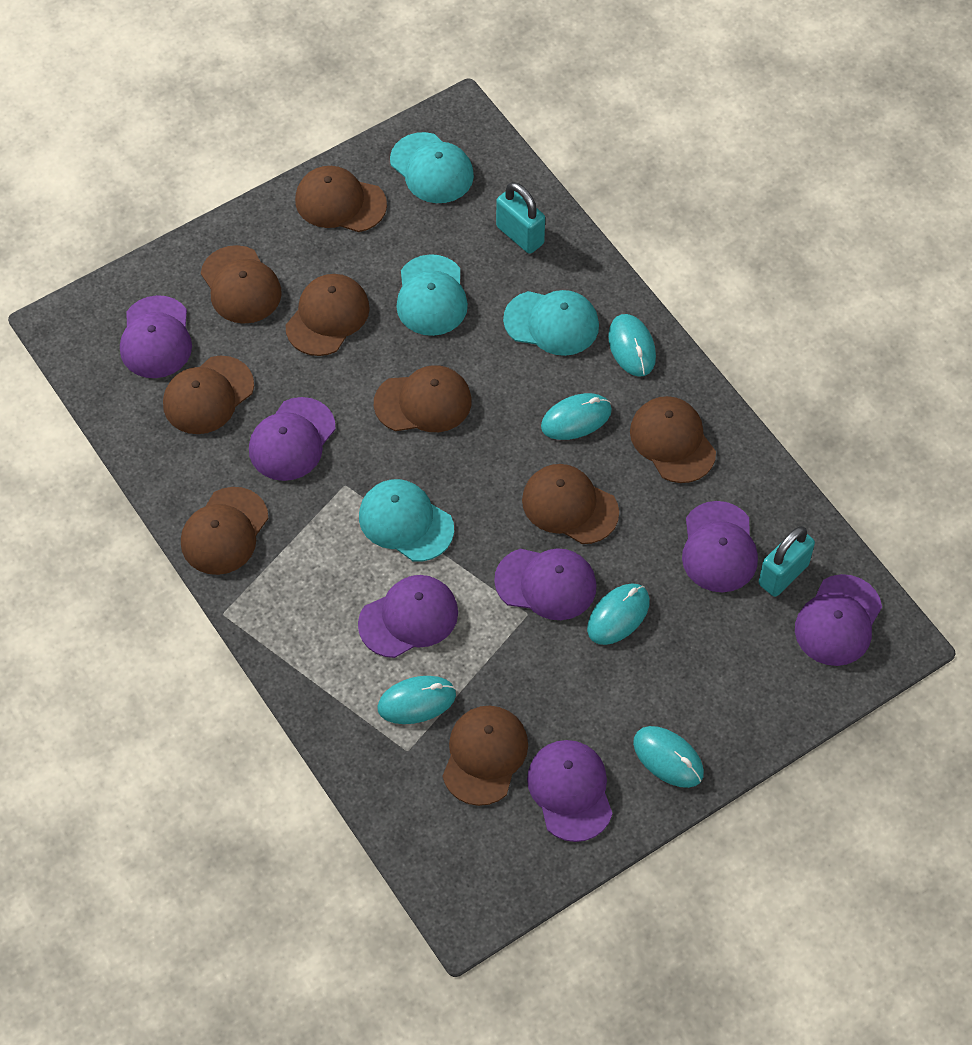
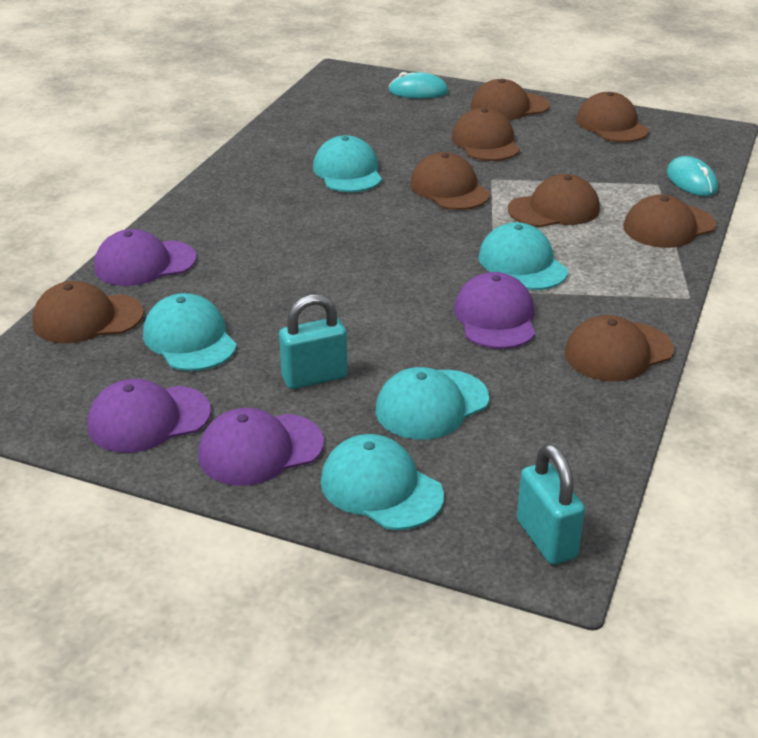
brown cap: [163,356,254,434] [181,487,269,575] [201,245,282,324] [285,274,370,356] [295,166,387,232] [374,365,472,432] [442,706,528,806] [522,464,619,544] [630,396,716,483] = 9 -> [32,281,144,343] [410,152,490,210] [452,108,520,161] [470,79,549,120] [508,174,600,227] [565,315,674,382] [576,92,649,142] [624,195,716,248] = 8
purple cap: [120,295,192,378] [249,397,336,481] [358,575,458,658] [494,548,597,620] [527,740,613,842] [682,501,758,592] [795,574,882,666] = 7 -> [87,379,211,453] [94,229,197,286] [198,408,324,486] [454,272,535,349] = 4
turquoise cap: [359,479,454,562] [390,132,474,203] [396,254,468,336] [503,290,599,356] = 4 -> [143,293,237,371] [313,135,382,192] [320,434,444,530] [376,367,489,440] [478,222,568,290] = 5
turquoise mouse: [377,676,456,724] [541,393,612,440] [587,583,650,645] [608,314,656,377] [633,726,704,788] = 5 -> [389,72,448,99] [667,156,718,196] = 2

